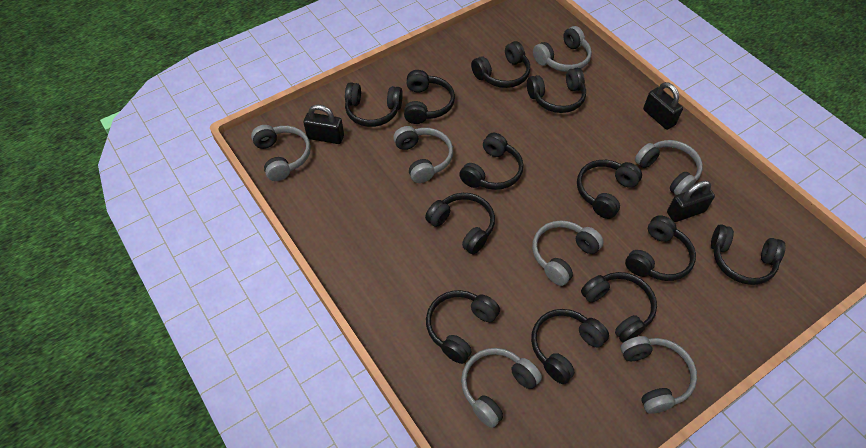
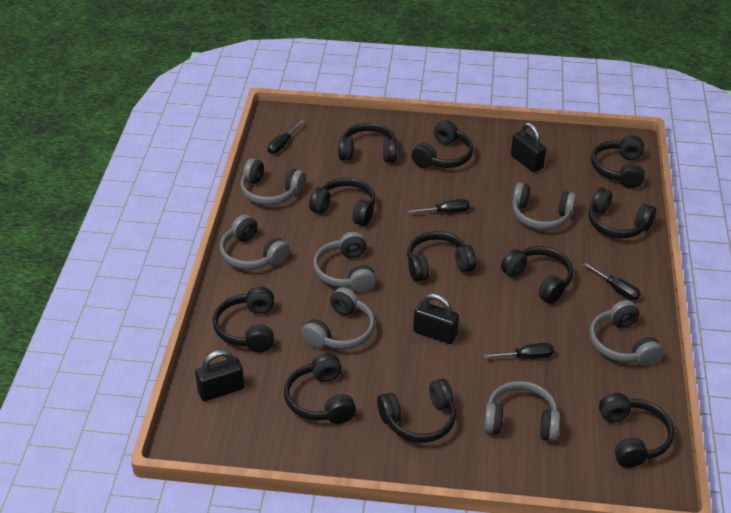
black headphones: [345,82,403,127] [404,70,455,124] [425,193,495,254] [426,290,500,364] [459,133,523,190] [471,41,530,88] [527,68,586,113] [531,309,609,384] [577,160,642,219] [581,272,657,343] [625,215,696,281] [711,224,785,285] = 12 -> [213,287,274,352] [284,353,356,424] [309,178,375,226] [339,123,398,163] [377,379,456,443] [407,231,476,282] [412,120,473,168] [501,246,573,304] [588,187,656,238] [591,136,644,188] [599,393,674,468] = 11
black screwdriver: none = 0 -> [267,120,304,154] [408,199,470,213] [483,343,554,359] [583,263,641,300] = 4

